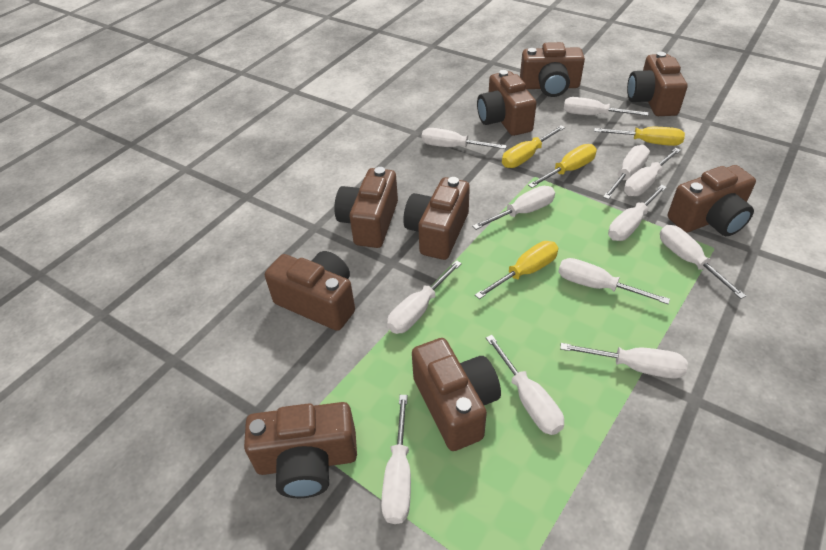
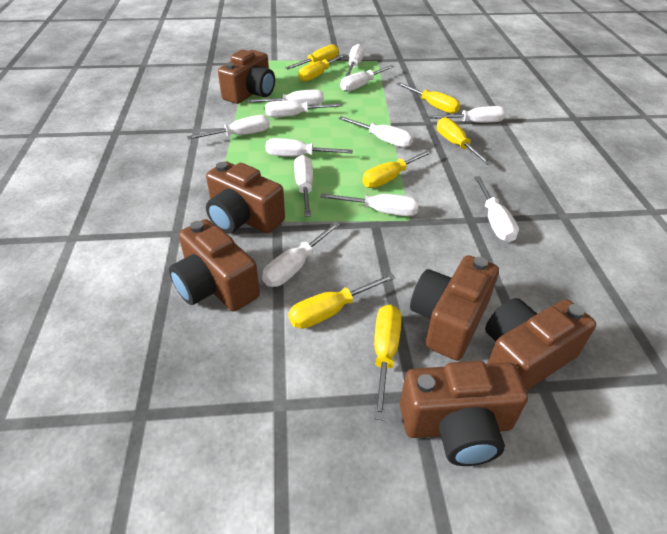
brown camera: [244,402,357,498] [265,251,355,331] [334,167,398,248] [403,177,470,260] [412,338,501,451] [477,70,536,136] [520,42,585,97] [627,52,687,116] [668,165,756,236] = 9 -> [169,219,260,311] [206,161,285,233] [218,50,275,104] [400,361,528,466] [410,255,499,360] [485,298,596,391] = 6
yellow screwdriver: [475,241,558,299] [502,125,565,168] [528,144,597,188] [594,127,685,146] = 4 -> [285,44,339,69] [288,273,396,329] [298,54,346,82] [362,150,433,188] [374,304,401,420] [397,82,460,114] [437,117,492,165] = 7

